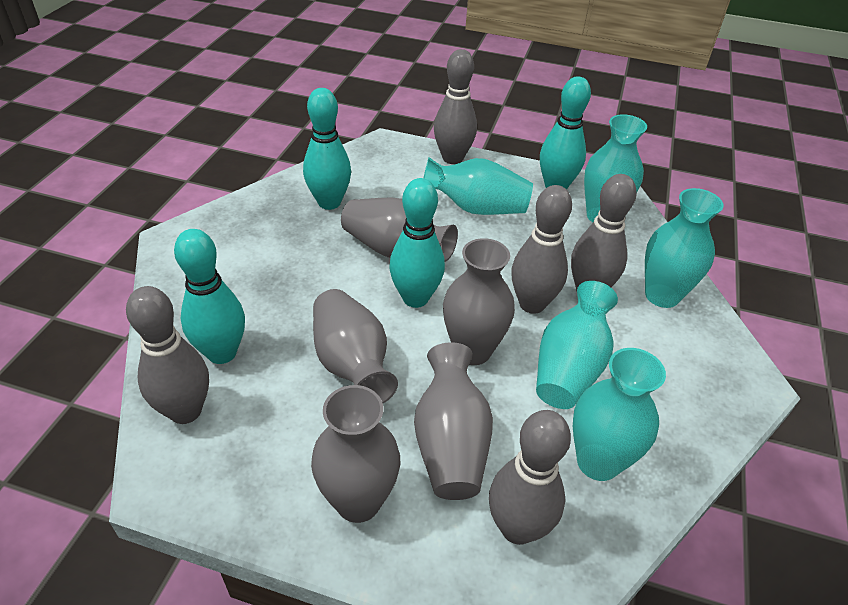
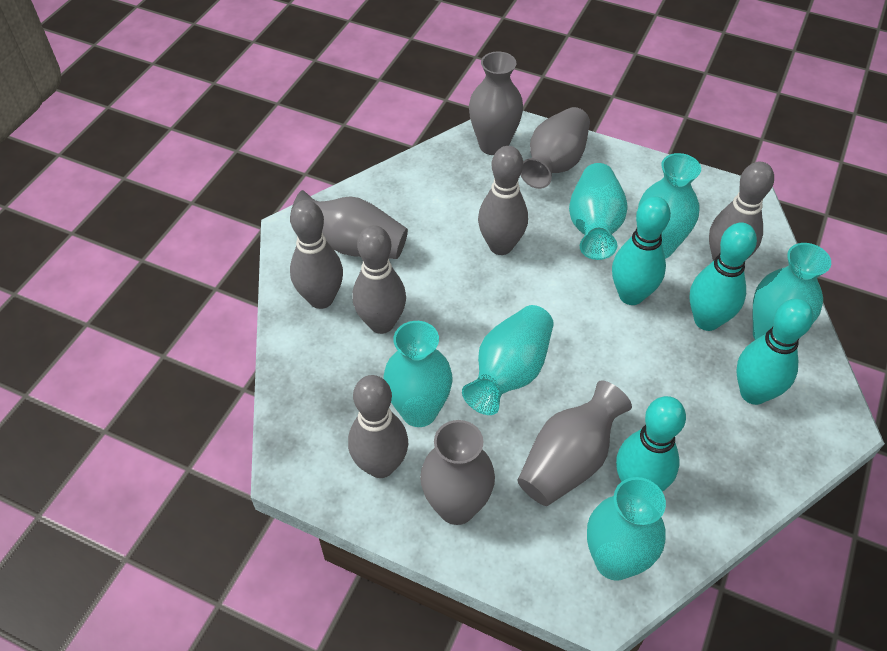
turquoise vase: [424,157,533,215] [536,281,618,409] [573,348,666,481] [584,114,647,222] [645,188,723,308] = 5 -> [383,321,453,427] [462,305,554,415] [569,163,628,260] [587,477,666,581] [638,153,701,259] [752,243,831,340] = 6

